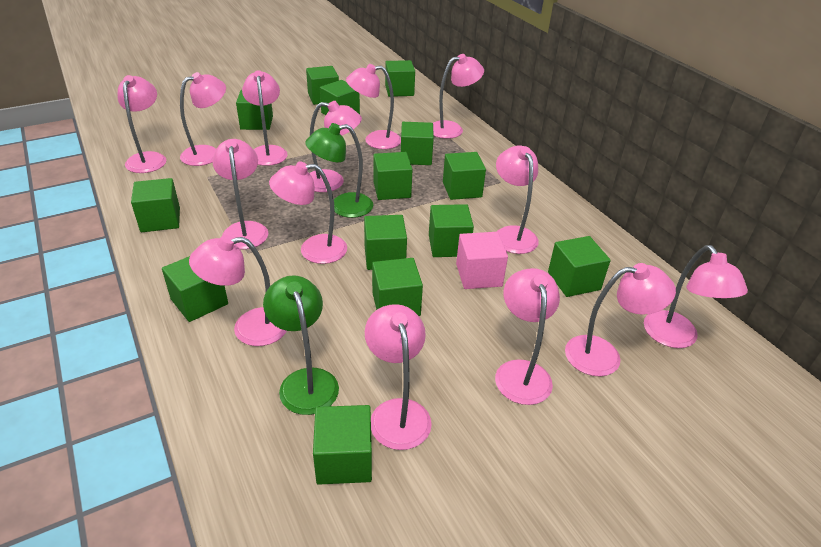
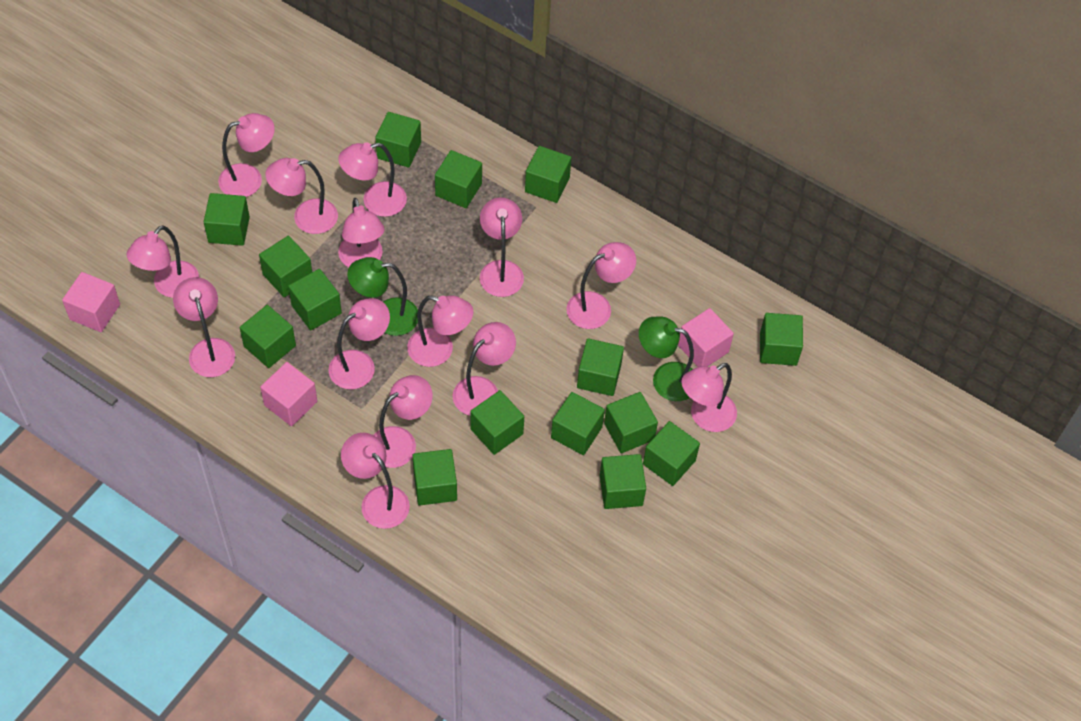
green cube: [131,178,180,232] [162,256,228,322] [236,90,273,130] [306,66,339,105] [313,405,372,485] [320,80,360,115] [364,215,407,270] [372,258,423,316] [373,152,413,200] [385,60,415,97] [401,122,434,165] [429,204,474,257] [443,152,486,200] [548,236,611,297] = 14 -> [204,193,250,246] [240,305,296,368] [259,236,312,297] [288,269,342,331] [375,112,421,168] [413,449,457,506] [435,150,482,208] [470,390,524,455] [525,146,571,203] [551,392,605,455] [577,338,624,396] [600,454,646,509] [604,392,658,453] [643,421,700,486] [760,313,803,366] = 15
pink cube: [456,232,508,289] = 1 -> [62,272,120,332] [260,362,317,426] [678,308,734,367] = 3

